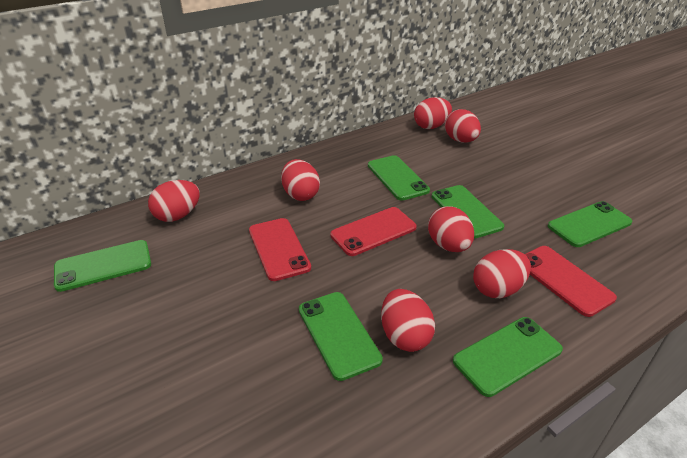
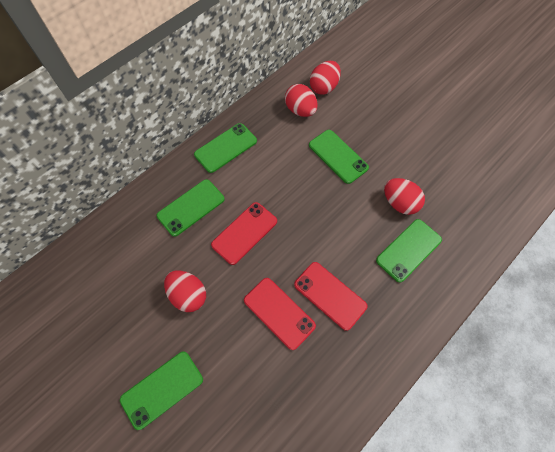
green phone: [54,240,151,292] [299,292,383,381] [368,155,430,201] [432,185,504,238] [453,317,563,397] [548,201,632,247] = 6 -> [120,352,203,430] [157,179,225,237] [194,123,257,173] [309,130,369,184] [376,219,442,283] = 5
red egg: [148,180,200,222] [281,159,320,201] [381,289,435,352] [414,97,452,129] [428,206,474,252] [445,109,481,143] [473,249,531,298] = 7 -> [164,271,206,312] [285,84,318,117] [310,61,341,95] [384,178,425,215] = 4

